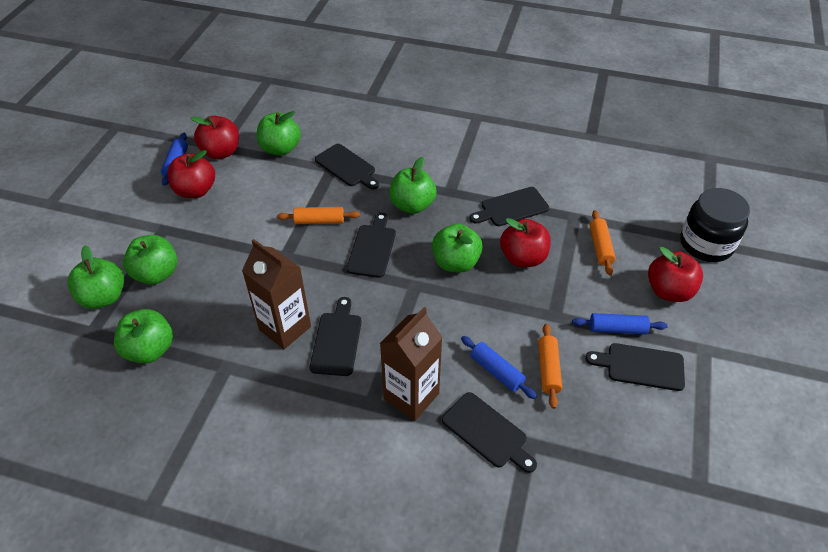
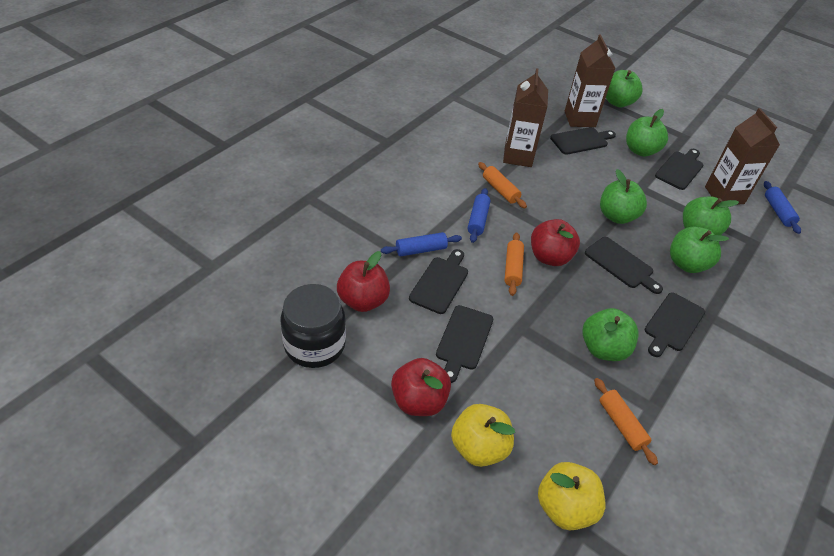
brown carton: [242,239,311,349] [380,307,443,421] = 2 -> [503,68,548,167] [565,34,616,127] [705,108,780,205] = 3
red apple: [168,150,215,198] [191,116,239,159] [500,218,551,268] [648,247,703,302] = 4 -> [337,251,390,312] [391,358,451,416] [531,219,580,266] = 3
yellow apple: none = 0 -> [451,404,515,467] [538,462,605,530] = 2

